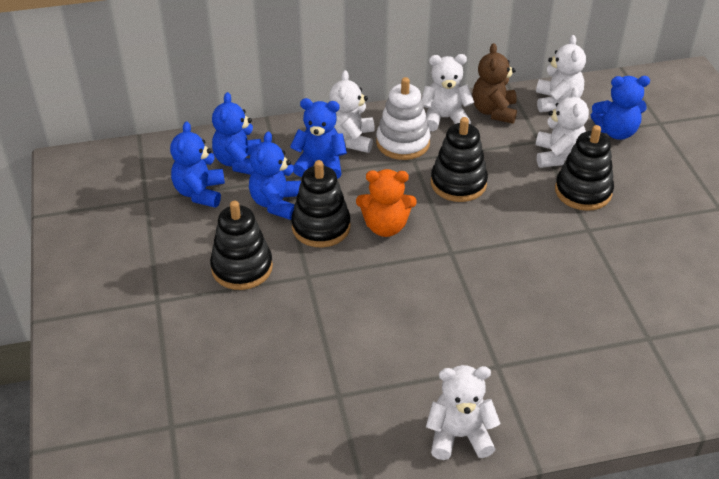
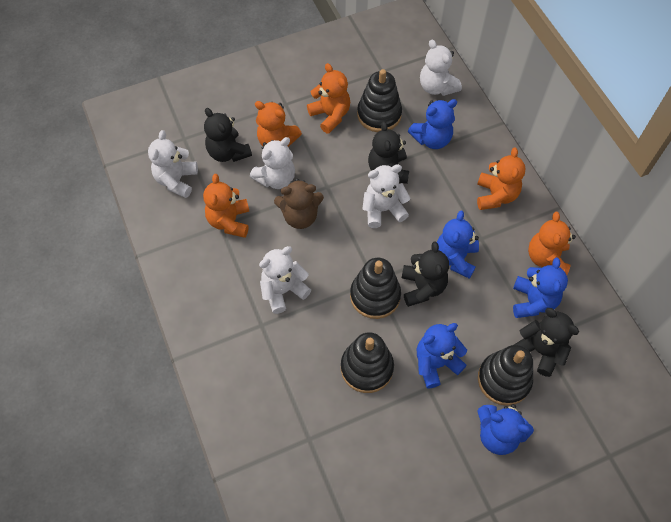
black teddy bear: none = 0 -> [204,108,252,162] [368,121,409,184] [402,241,449,307] [514,308,579,377] = 4
orange teddy bear: [356,169,417,237] = 1 -> [203,174,249,238] [255,101,302,147] [307,63,350,134] [477,148,526,210] [528,211,576,275] = 5
white stacking toy: [376,77,431,160] = 1 -> none = 0

